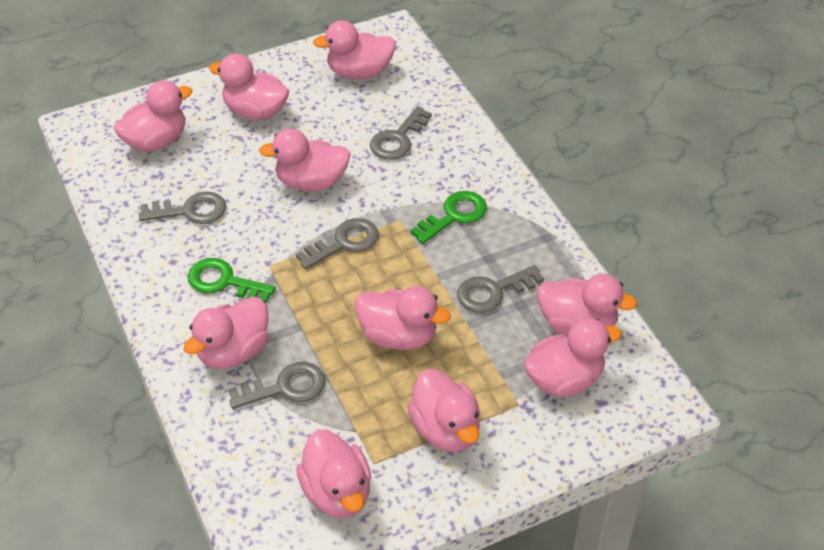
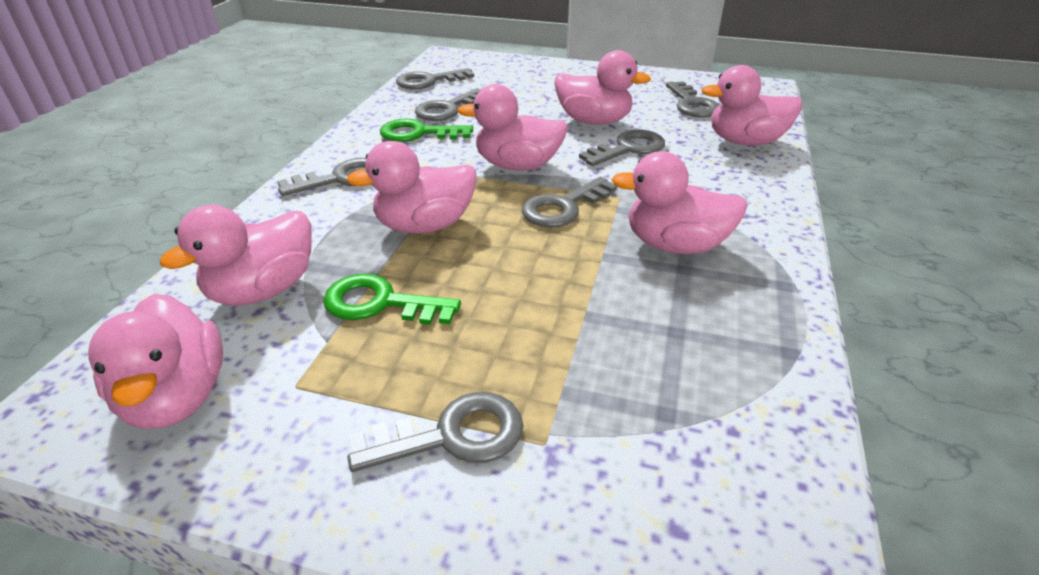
grey key: [139,191,226,224] [228,362,326,409] [296,218,379,269] [370,106,432,160] [457,265,544,313] = 5 -> [277,158,366,196] [347,392,524,472] [396,68,474,90] [415,88,481,121] [522,177,617,227] [579,130,665,166] [666,81,719,118] = 7
pink duck: [114,80,193,152] [184,296,269,369] [209,53,289,120] [259,128,351,191] [296,429,371,518] [313,20,396,79] [355,286,451,350] [407,369,480,452] [524,318,622,397] [537,274,637,335] = 10 -> [88,294,223,429] [160,205,312,306] [346,141,477,233] [457,84,568,171] [554,50,651,125] [611,151,747,254] [701,65,802,146] = 7

